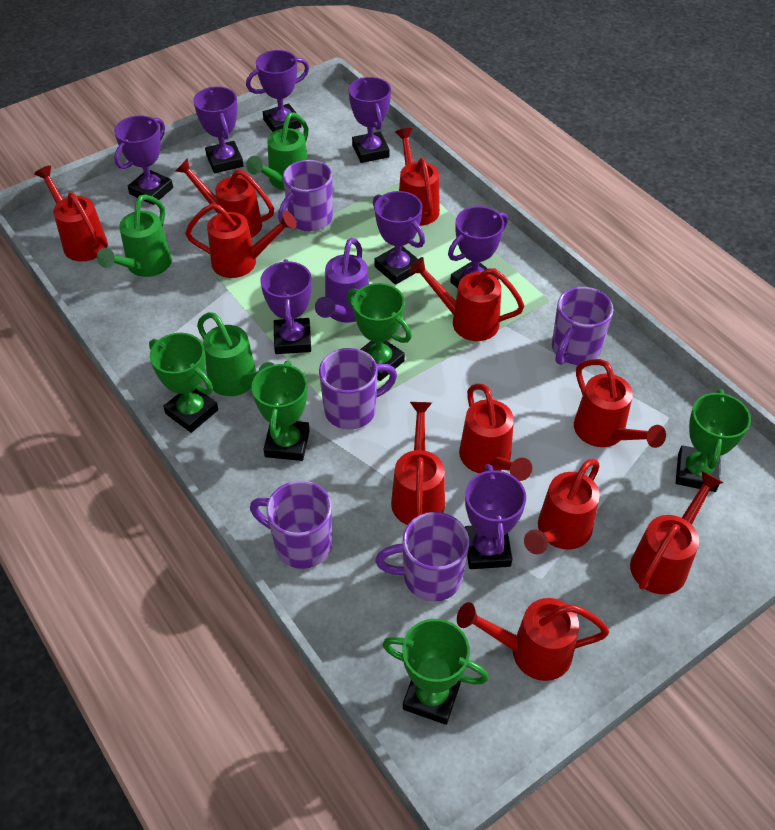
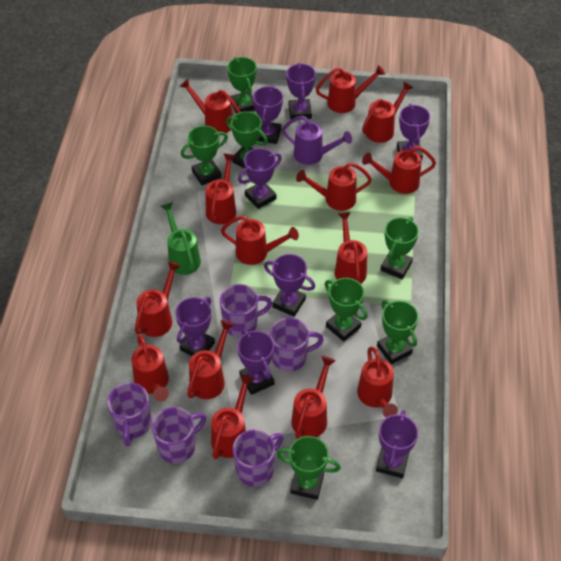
green trophy: [149,333,218,433] [251,361,310,461] [347,283,412,381] [383,619,489,725] [676,389,751,492] = 5 -> [181,126,228,185] [226,111,268,168] [227,57,257,114] [276,436,341,500] [325,278,368,342] [377,300,418,364] [381,217,419,279] = 7
green watering can: [97,194,172,277] [197,312,275,396] [246,112,308,190] = 3 -> [161,202,201,275] = 1
red watering can: [34,165,108,261] [175,158,274,238] [185,203,297,278] [391,402,445,525] [395,128,440,226] [409,257,524,341] [457,598,609,681] [459,383,532,481] [524,459,600,554] [574,359,666,448] [630,471,723,595] = 11 -> [131,335,169,402] [135,261,181,337] [179,79,240,133] [187,320,234,399] [205,153,236,224] [211,374,254,459] [221,216,299,265] [291,356,336,439] [296,162,372,211] [316,65,385,113] [335,212,367,284] [357,347,398,417] [362,81,413,143] [362,146,436,194] = 14

